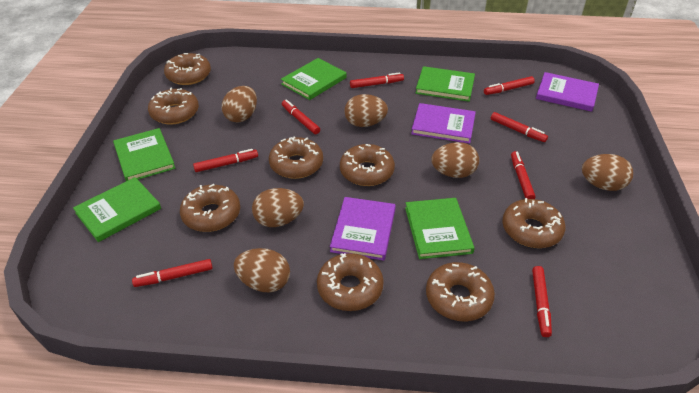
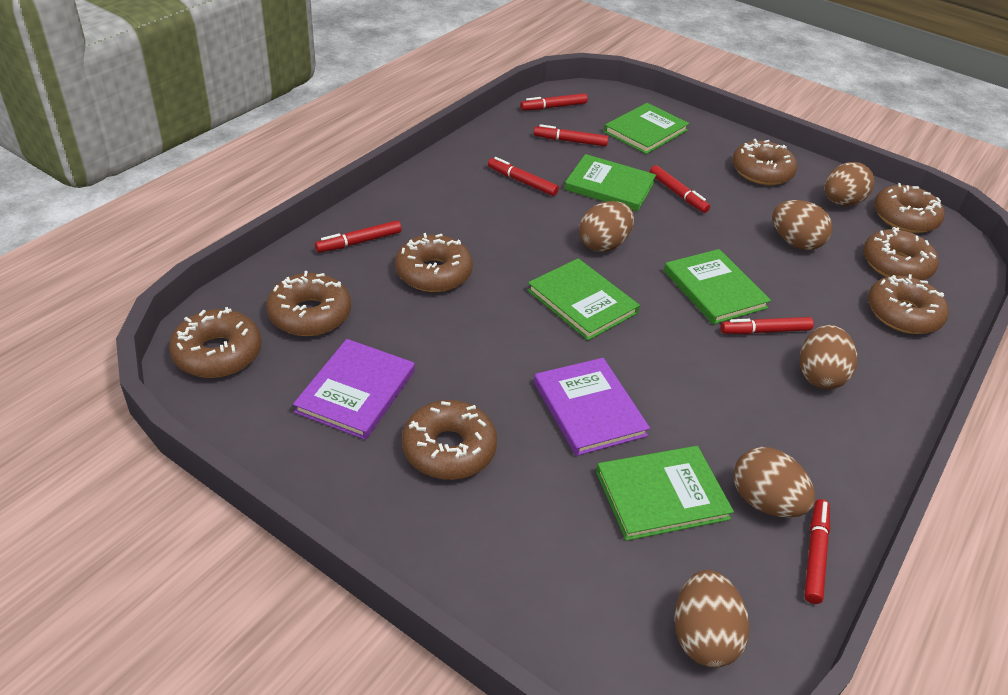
purple book: [330,197,396,261] [411,103,476,144] [536,72,599,112] = 3 -> [293,339,415,440] [534,358,650,456] = 2
red marker: [132,259,213,287] [193,149,258,172] [282,99,320,134] [350,72,404,88] [484,76,535,95] [491,112,548,142] [511,151,536,199] [532,266,552,337] = 8 -> [315,220,402,253] [488,157,559,196] [520,93,588,110] [534,124,608,146] [650,165,710,213] [721,317,814,334] [804,499,830,604] = 7

